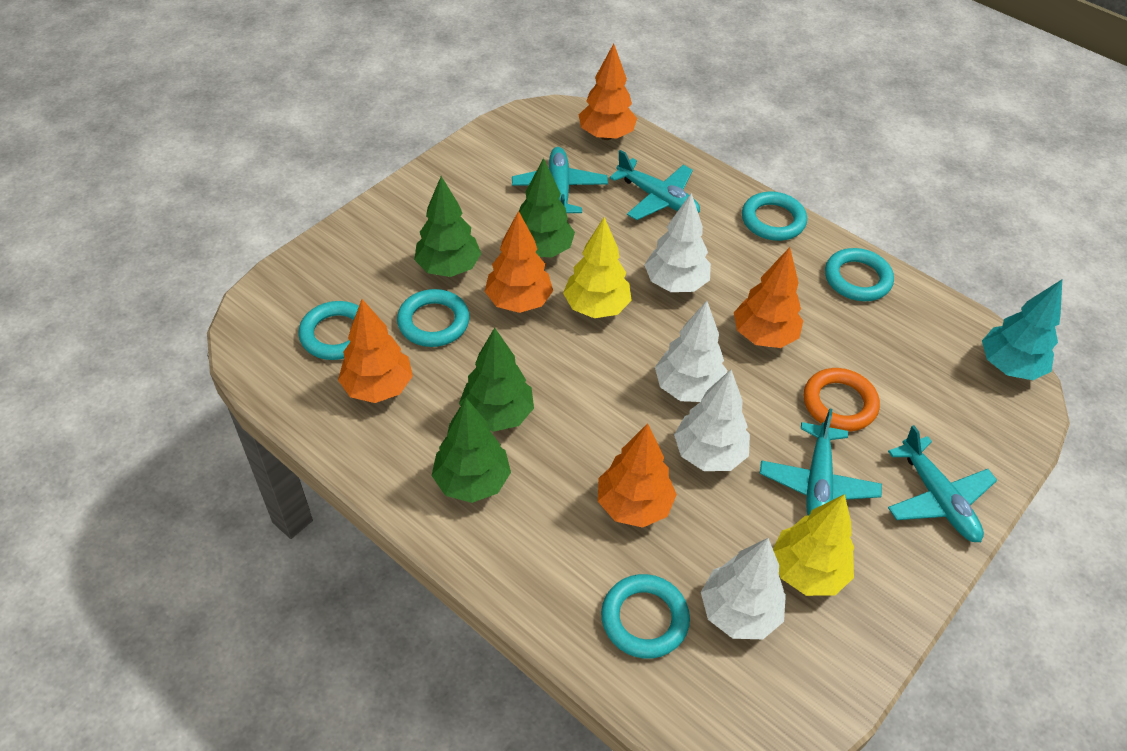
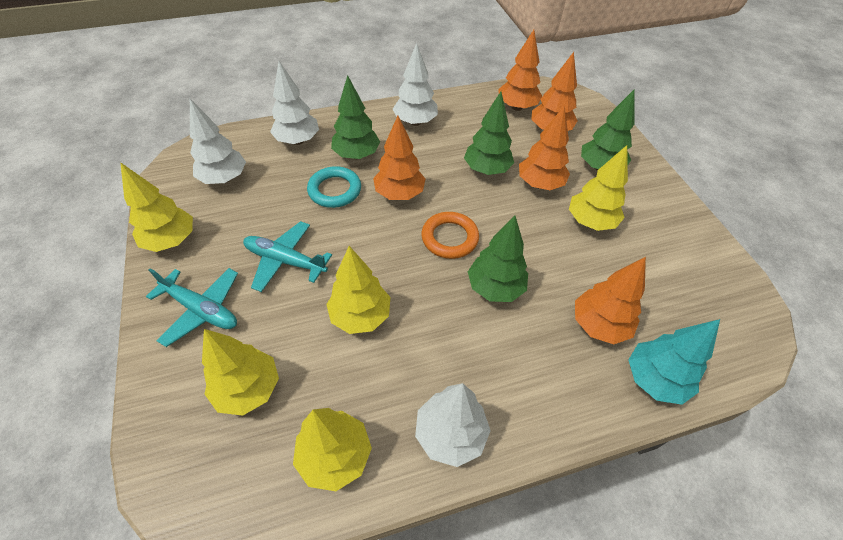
turquoise plane: [512,147,608,213] [609,150,700,220] [760,408,882,516] [888,425,997,542] = 4 -> [146,268,238,347] [243,221,332,292] = 2
turquoise ring: [299,301,359,360] [397,289,470,347] [601,574,690,659] [742,192,807,241] [825,248,894,301] = 5 -> [307,166,361,208] = 1
yellow tree: [563,217,632,318] [773,494,854,596] = 2 -> [120,162,193,252] [202,329,279,416] [293,408,372,491] [326,246,390,334] [569,145,628,231] = 5

